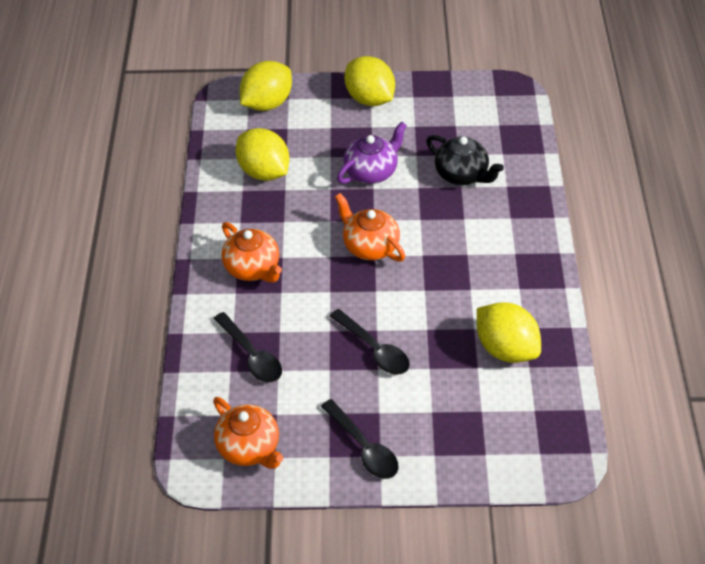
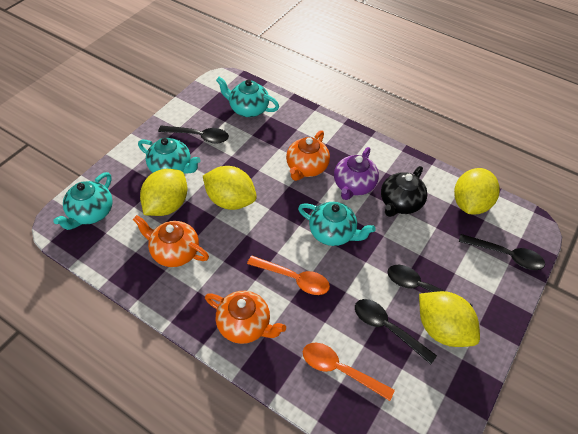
black spoon: [213,312,282,382] [321,399,399,479] [330,309,410,375] = 3 -> [158,125,229,144] [355,299,437,364] [387,265,473,306] [459,234,545,270] = 4
orange spoon: none = 0 -> [247,256,330,295] [303,342,395,401] = 2
turquoise teapot: none = 0 -> [53,172,113,230] [138,138,200,174] [216,77,279,117] [298,202,376,246] = 4

